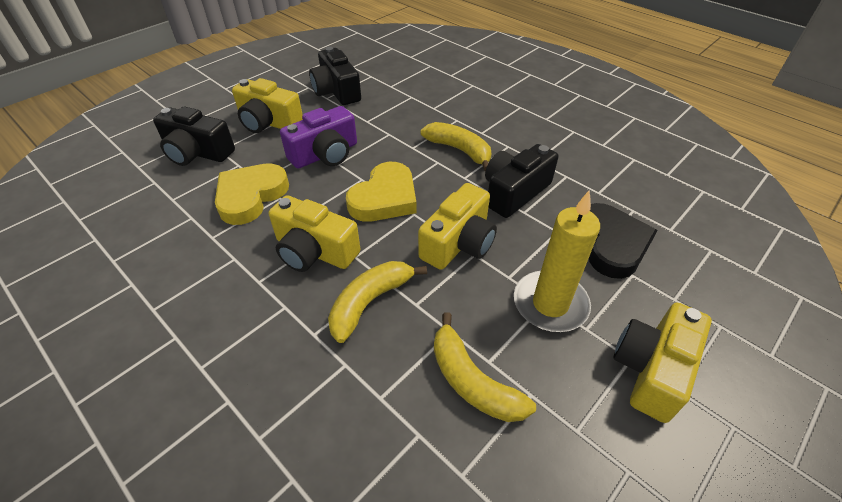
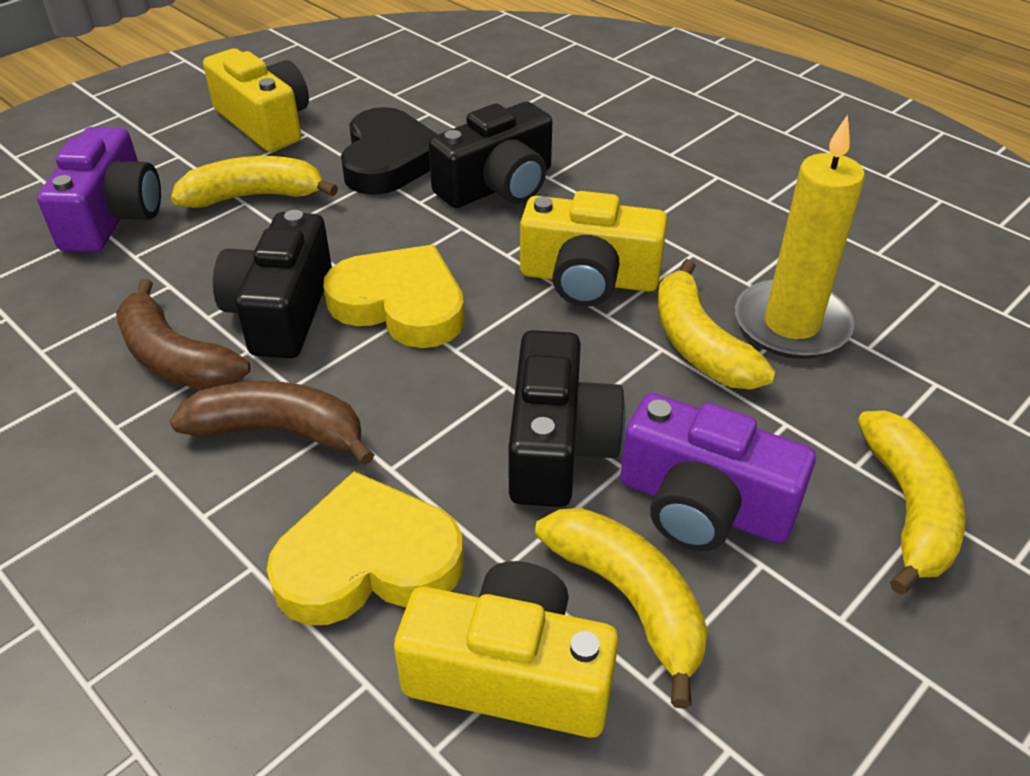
brown banana: none = 0 -> [116,279,250,389] [170,381,374,465] = 2
purple camera: [280,106,357,168] = 1 -> [37,127,161,252] [620,393,816,551] = 2
yellow banana: [328,261,427,343] [420,122,491,171] [434,312,536,422] = 3 -> [171,156,338,208] [535,508,707,709] [658,259,775,390] [858,411,965,595] = 4
yellow camera: [232,78,303,133] [269,195,361,272] [418,183,497,270] [613,302,712,423] = 4 -> [203,49,309,152] [394,561,619,738] [520,191,667,307] = 3

